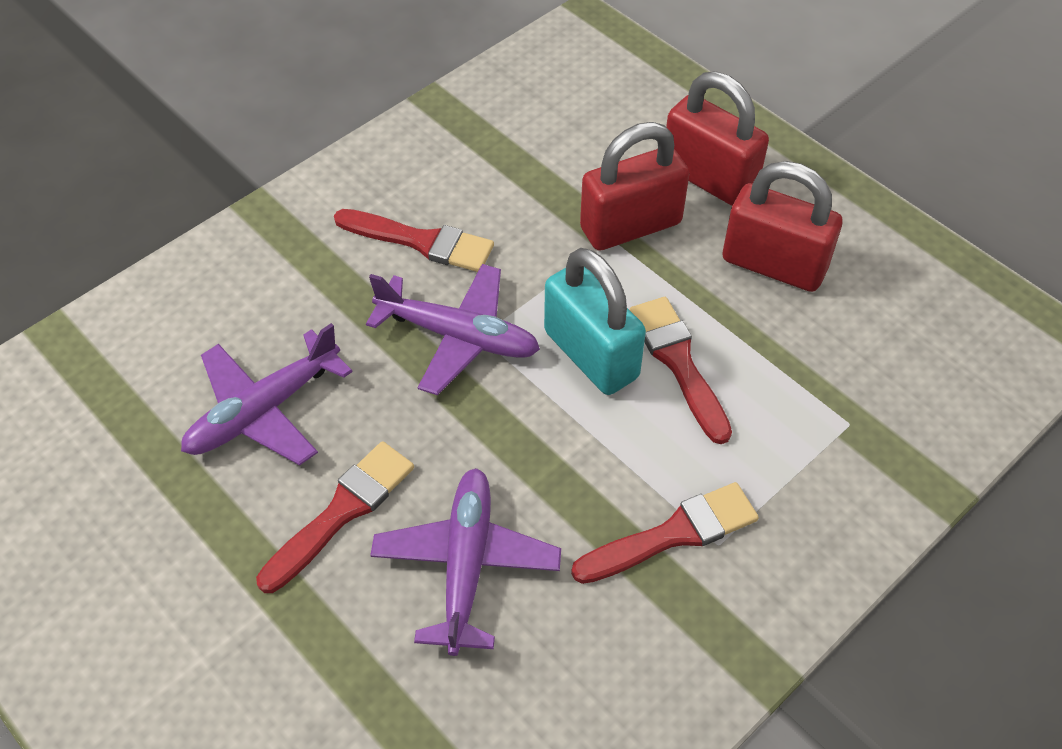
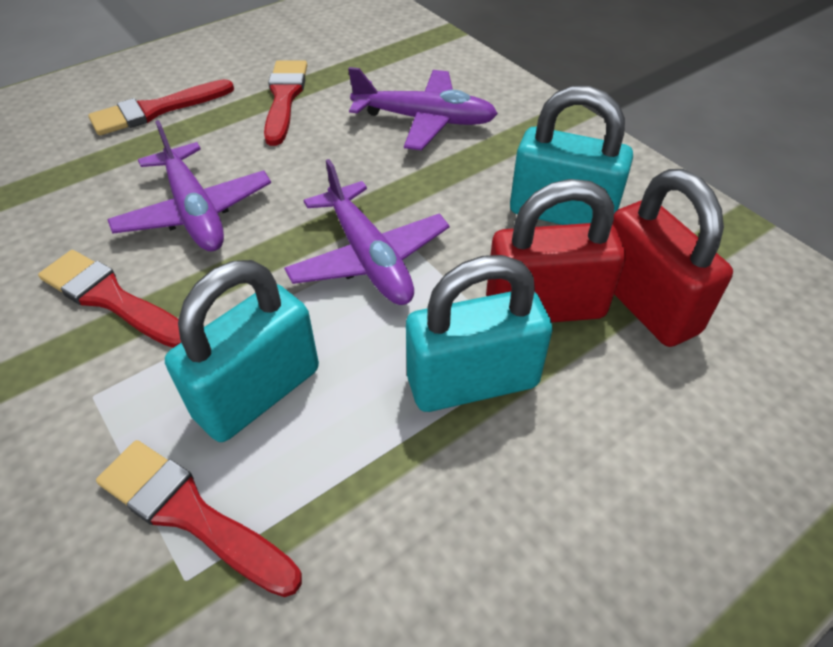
red padlock: [580,122,689,251] [666,71,769,206] [722,161,842,292] = 3 -> [486,179,626,323] [612,169,733,347] = 2
turquoise padlock: [544,248,646,395] = 1 -> [165,260,319,442] [406,255,553,412] [510,86,633,225] = 3

